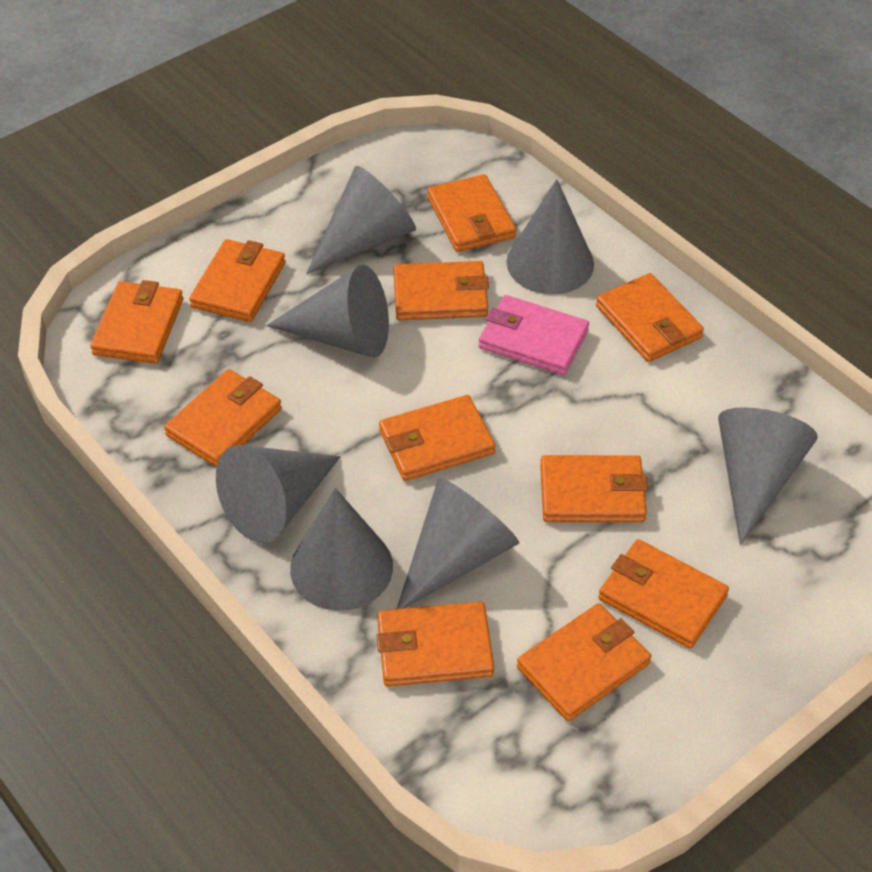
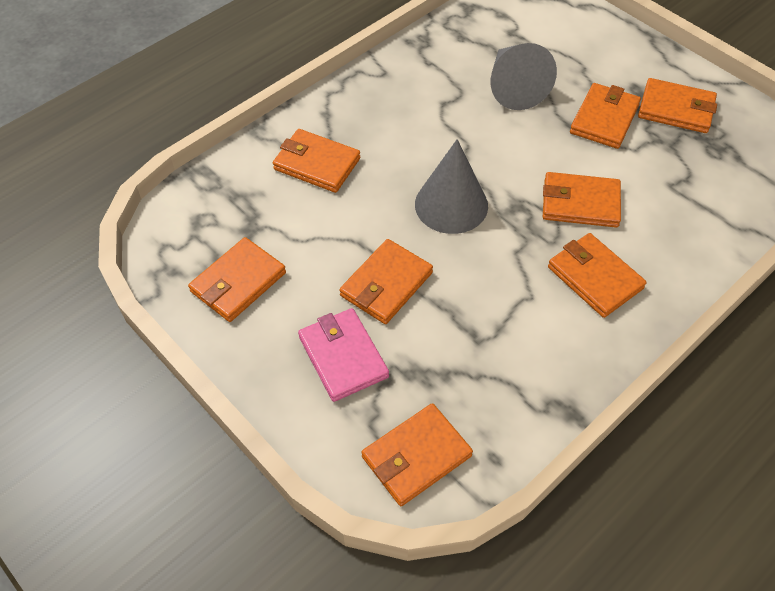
grey cone: [216,445,341,543] [266,265,389,358] [290,488,393,611] [306,166,416,274] [397,478,519,609] [506,179,594,295] [718,407,818,545] = 7 -> [415,139,488,234] [491,43,557,110] = 2
orange wallet: [90,280,183,364] [164,369,282,467] [189,239,285,322] [377,602,494,686] [379,395,495,481] [393,261,489,320] [427,174,516,252] [517,603,651,721] [540,455,648,522] [596,273,704,362] [598,539,729,649] = 11 -> [188,237,286,322] [273,129,360,193] [339,239,433,324] [361,403,473,506] [543,172,621,228] [548,233,647,318] [570,83,641,149] [638,78,717,133] = 8

